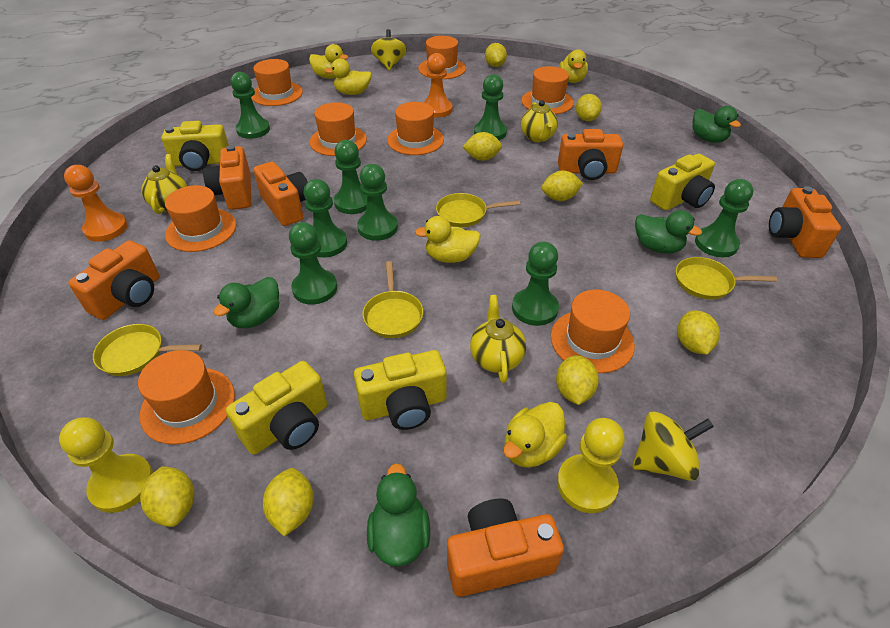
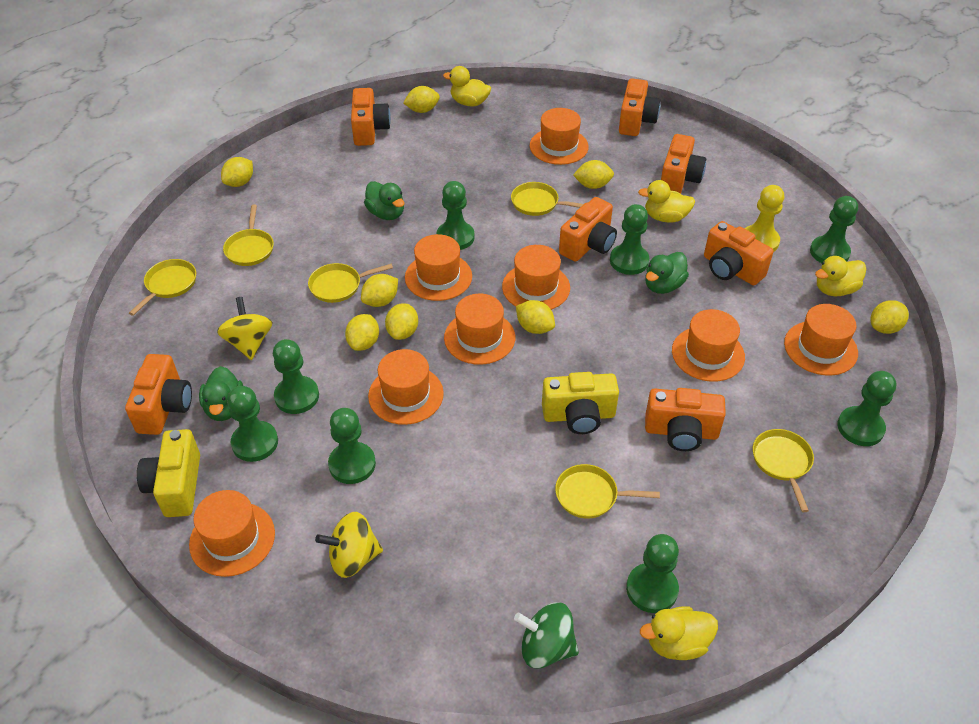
green duck: [213,277,280,328] [367,463,430,567] [635,210,702,254] [692,106,741,143] = 4 -> [199,366,243,421] [364,181,404,220] [645,252,689,294] = 3
green spinning top: none = 0 -> [514,602,579,669] = 1
orange camera: [68,240,160,320] [203,145,251,210] [253,161,308,226] [447,499,564,597] [558,129,623,180] [769,186,841,258] = 6 -> [125,354,192,435] [351,88,391,146] [559,197,617,262] [619,79,660,136] [645,388,726,451] [661,134,706,194] [704,221,773,285] = 7
orange pawn: [64,165,128,242] [423,53,453,118] = 2 -> none = 0
yellow camera: [161,121,229,171] [226,361,327,455] [354,350,447,430] [650,154,715,211] = 4 -> [137,429,200,517] [542,372,619,434] = 2
yellow duck: [309,44,348,79] [325,58,372,95] [415,216,481,263] [503,402,567,468] [559,50,588,83] = 5 -> [443,66,491,106] [638,180,695,222] [640,606,718,660] [815,256,866,296] = 4
yellow pan: [93,324,202,376] [363,261,423,338] [436,193,520,227] [676,257,777,300] = 4 -> [129,259,196,316] [223,205,274,266] [308,263,393,303] [511,182,584,216] [555,464,660,519] [753,429,814,512] = 6
yellow pawn: [59,417,153,513] [557,418,625,513] = 2 -> [745,185,784,252] = 1
yellow teapot: [141,154,187,214] [470,295,526,383] [521,100,558,142] = 3 -> none = 0

